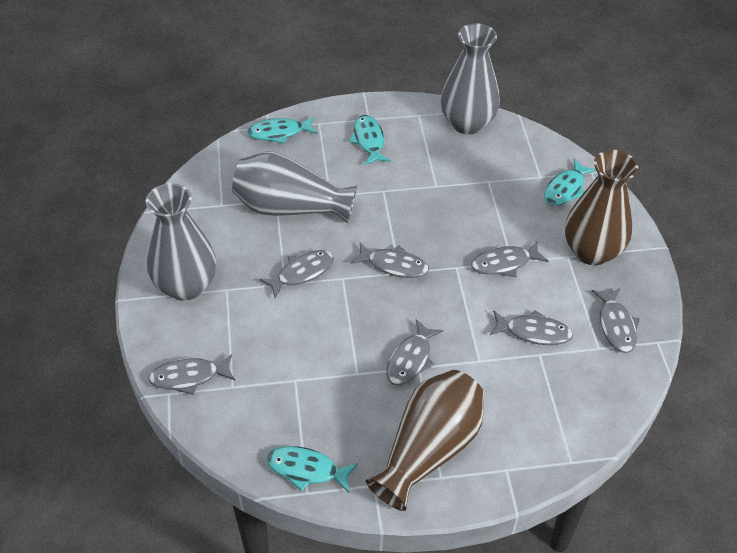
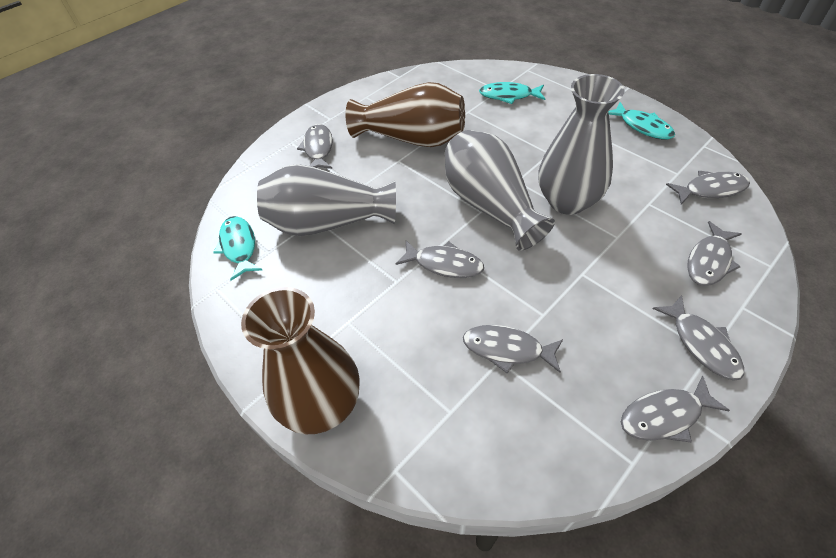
turquoise fish: [247,116,318,144] [267,446,358,493] [349,115,390,165] [544,158,596,206] = 4 -> [213,216,262,281] [479,82,545,104] [608,102,675,139] = 3

